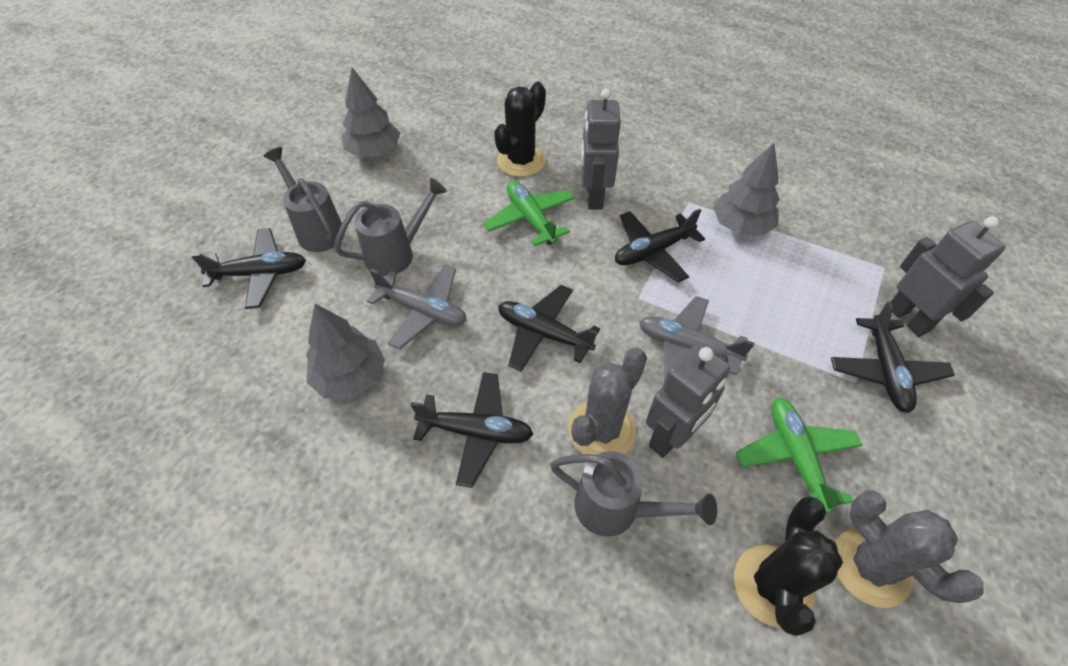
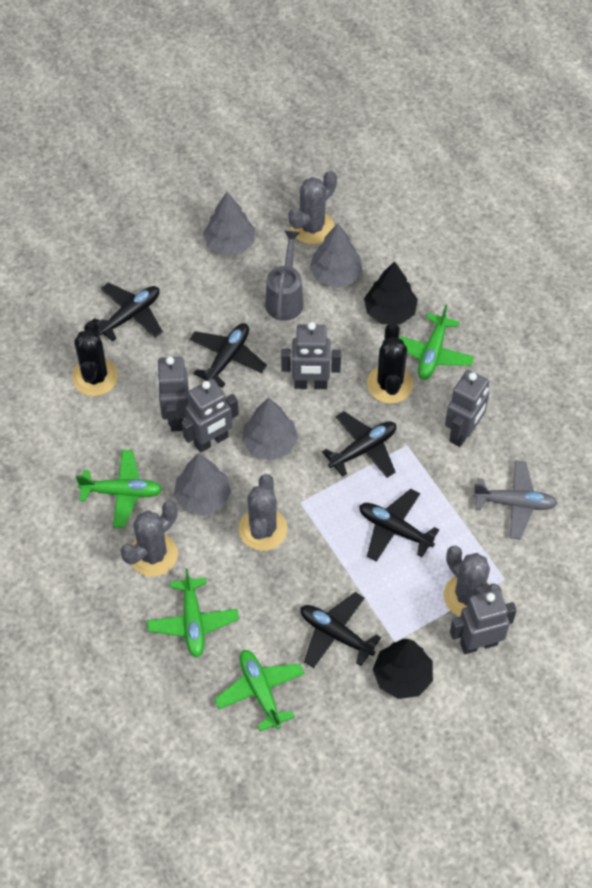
black tree: none = 0 -> [364,261,418,325] [373,639,433,699] = 2
green plane: [483,181,575,246] [736,398,863,514] = 2 -> [76,450,162,528] [147,568,239,658] [214,650,305,732] [399,305,474,380] = 4
grey cactus: [568,348,647,455] [835,490,984,608] = 2 -> [121,501,178,577] [239,474,287,551] [288,171,337,245] [444,546,502,617] = 4
grey plane: [367,265,467,349] [639,296,755,382] = 2 -> [473,461,558,539] = 1
grey robot: [581,88,621,209] [646,344,730,458] [891,216,1006,337] = 3 -> [157,357,189,432] [182,379,239,453] [281,322,341,389] [445,370,489,447] [450,589,517,654] = 5
grey tree: [306,304,385,399] [342,68,400,157] [713,143,780,236] = 3 -> [174,453,231,516] [203,192,255,256] [242,397,298,461] [309,223,363,288] = 4
grey watering can: [264,147,345,252] [334,178,447,276] [550,451,717,537] = 3 -> [265,231,304,321] = 1

